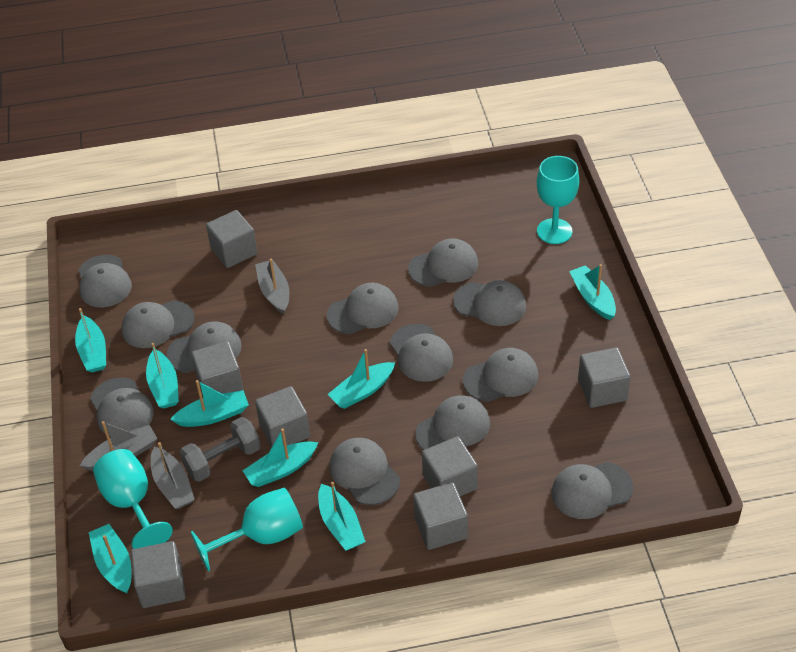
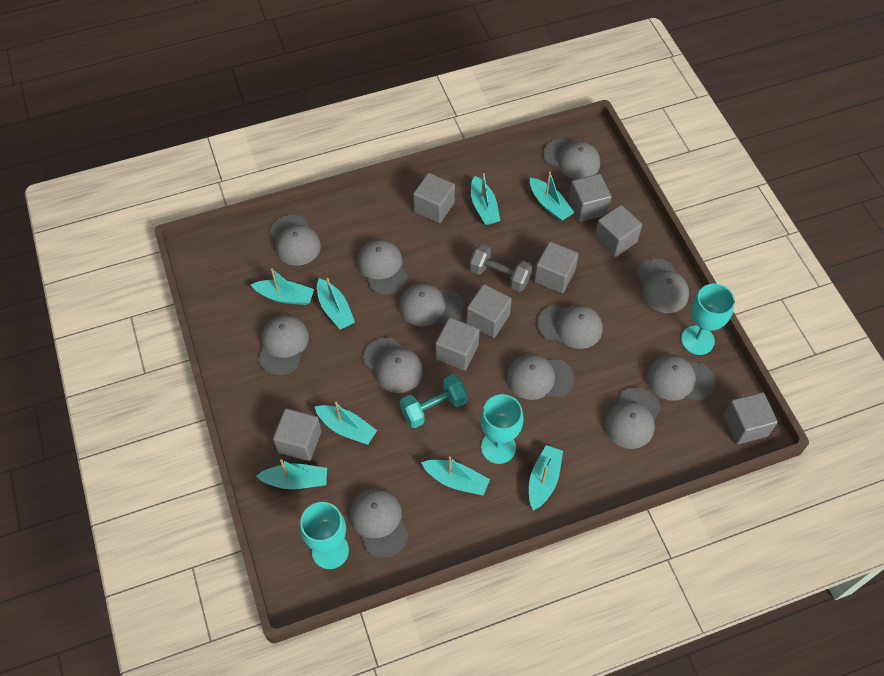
grey boat: [80,421,158,471] [151,442,195,509] [255,259,289,314] = 3 -> none = 0
grey cube: [131,541,186,608] [191,341,243,394] [206,210,258,268] [255,386,310,448] [413,482,468,550] [422,436,478,496] [578,348,631,408] = 7 -> [273,408,321,461] [413,173,455,223] [435,317,480,371] [466,284,512,338] [534,241,579,293] [568,174,611,222] [594,205,642,257] [723,392,778,444] = 8
turquoise dumbbell: none = 0 -> [400,374,468,428] = 1

